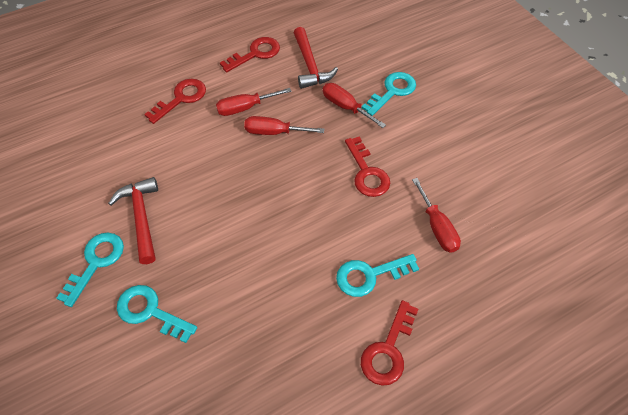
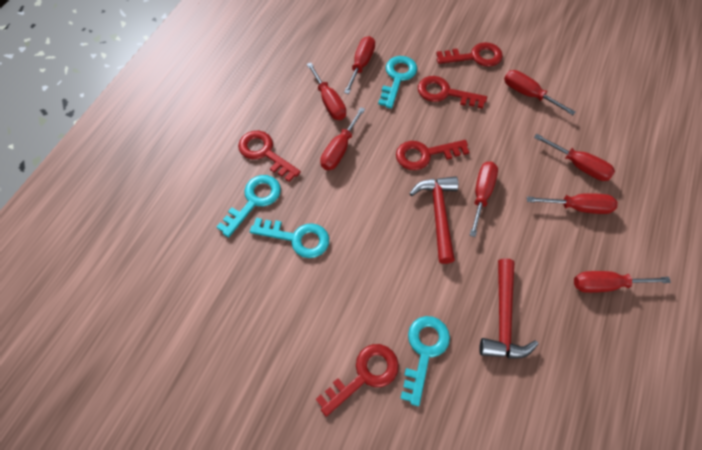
red key: [144,79,206,124] [220,37,280,73] [345,137,390,197] [361,300,418,386] = 4 -> [238,131,301,182] [316,344,399,417] [396,140,469,170] [418,76,487,109] [436,42,503,67] = 5
red screwdriver: [216,88,292,116] [244,116,324,135] [323,83,386,128] [412,178,461,253] = 4 -> [307,63,346,120] [320,107,365,170] [344,36,375,94] [469,162,498,237] [504,70,576,115] [527,193,618,214] [534,134,615,181] [574,271,671,293] = 8

